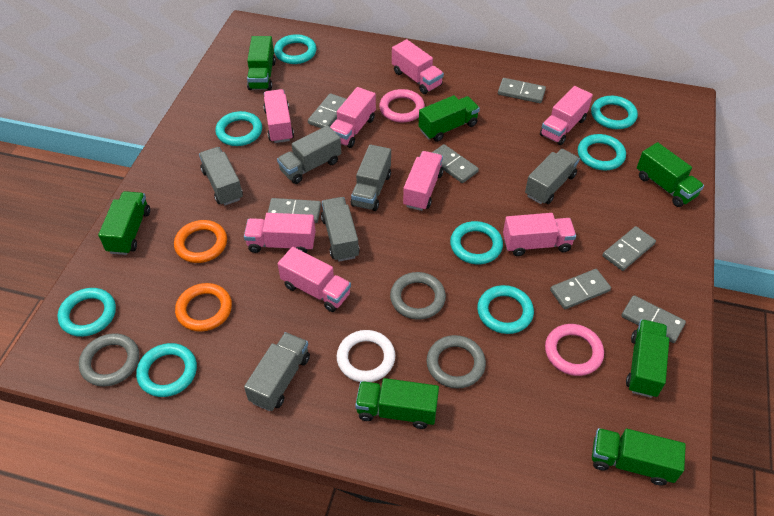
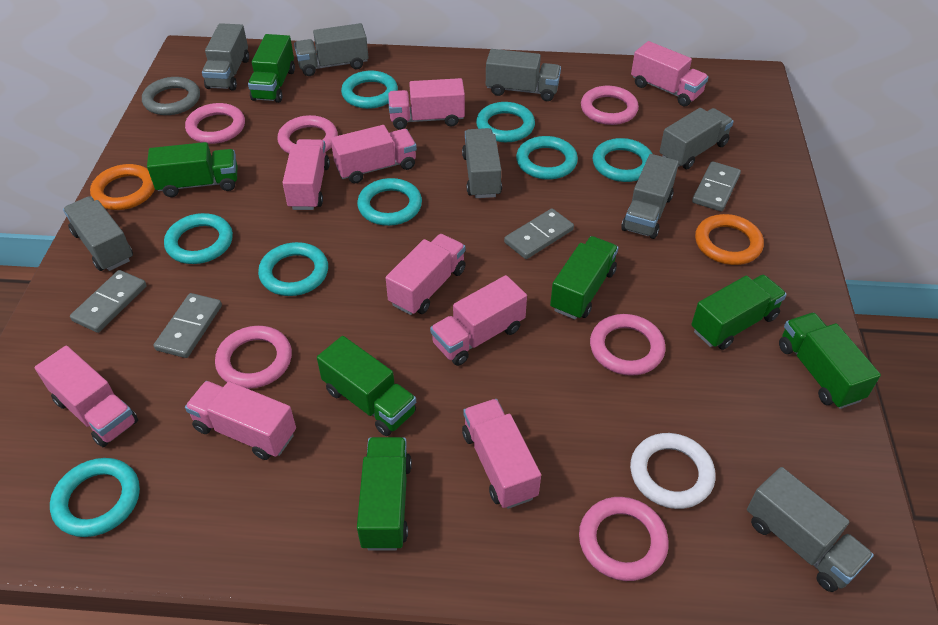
grey domino: [268,198,321,223] [308,93,346,128] [432,144,479,183] [498,78,546,103] [550,269,611,309] [603,226,656,271] [621,295,686,343] = 7 -> [70,270,147,333] [154,293,222,358] [504,208,574,259] [692,161,741,212] = 4
grey ring: [79,333,139,386] [390,272,446,320] [427,335,486,389] = 3 -> [142,77,200,115] = 1
grey truck: [199,147,243,205] [244,332,310,411] [277,126,341,184] [321,197,359,261] [351,144,391,211] [525,149,580,204] = 6 -> [63,196,133,271] [202,23,249,90] [294,23,369,76] [462,128,502,198] [486,49,561,101] [621,154,679,239] [659,108,734,169] [747,467,874,592] = 8
pink ring: [379,89,425,123] [545,324,604,376] = 2 -> [185,103,245,144] [215,326,292,389] [277,115,338,154] [579,497,669,581] [581,86,639,125] [590,314,666,376] = 6
pink truck: [244,213,315,253] [263,89,294,143] [278,247,351,312] [330,87,376,148] [392,39,444,94] [403,151,443,211] [503,213,576,256] [540,86,593,145] = 8 -> [34,346,138,447] [185,381,296,460] [282,139,330,210] [331,125,417,183] [386,234,466,315] [388,78,465,130] [430,275,527,366] [462,399,541,509] [631,41,709,106] = 9

